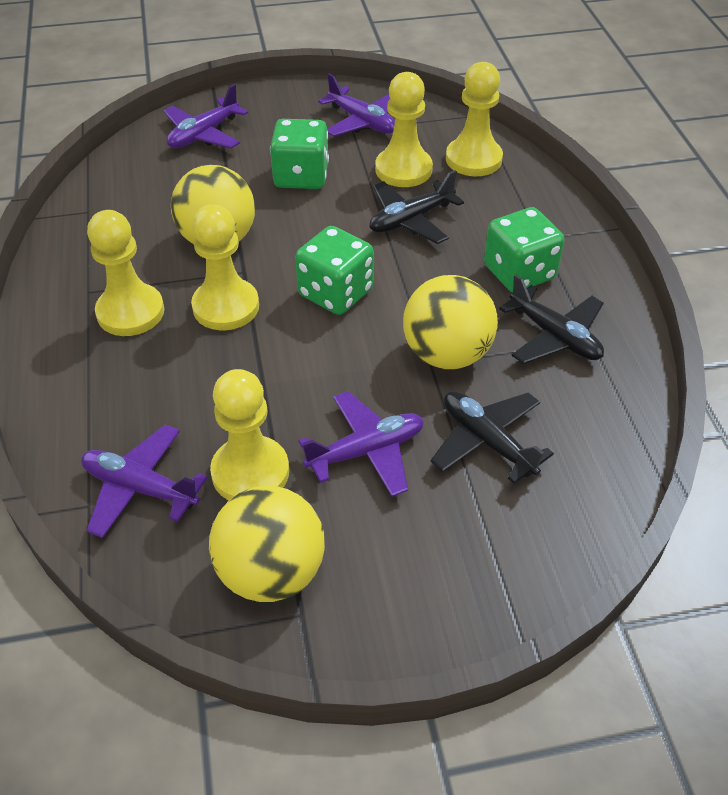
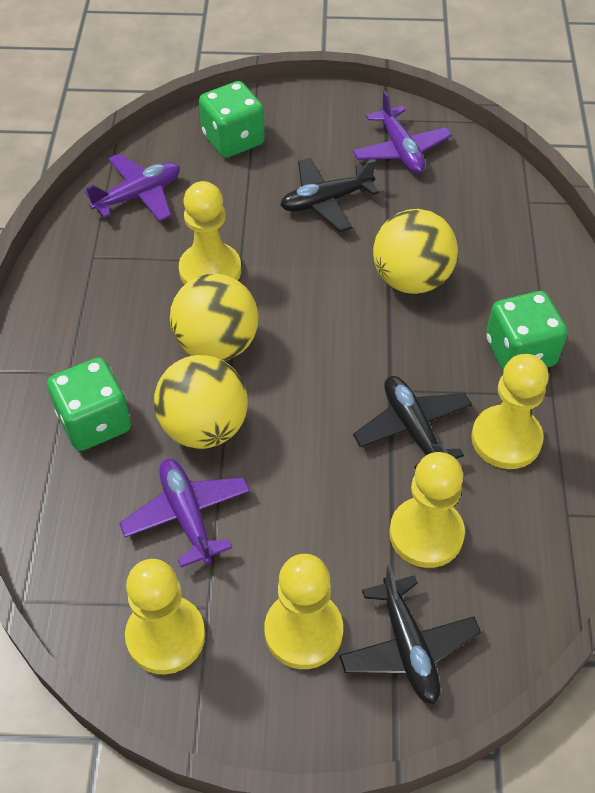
purple plane: [81,425,208,538] [164,84,248,149] [299,391,424,497] [318,73,395,137] = 4 -> [84,153,180,222] [119,459,250,567] [352,91,452,174] = 3

